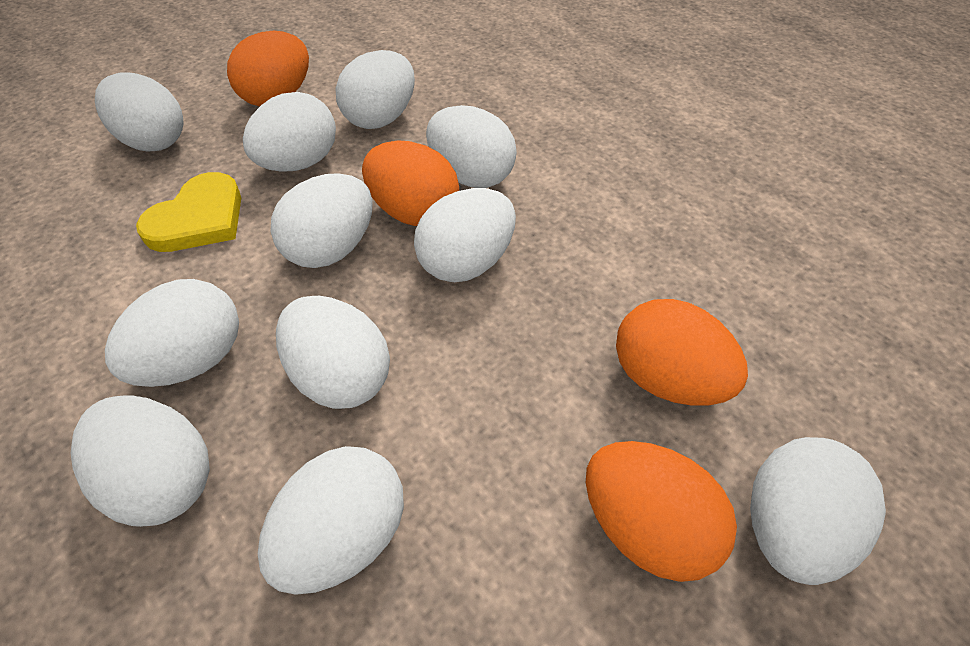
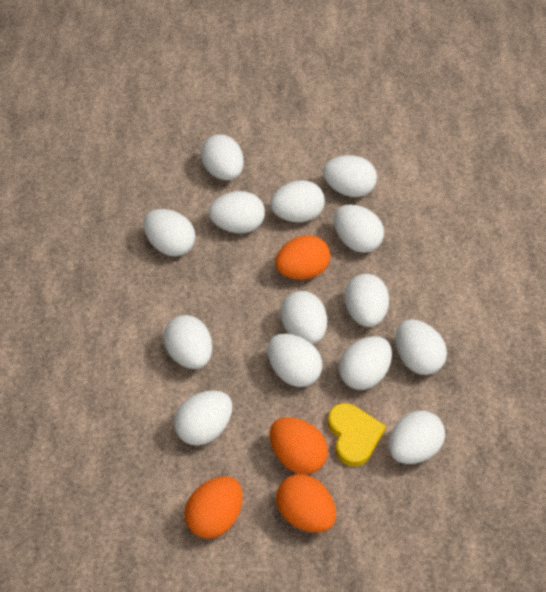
white egg: [71,395,210,527] [95,72,184,151] [105,279,239,387] [243,92,336,172] [258,446,404,595] [270,173,373,268] [276,296,390,409] [335,50,415,129] [414,188,516,282] [426,105,517,188] [750,437,886,585] = 11 -> [143,209,196,256] [163,315,212,369] [174,390,232,445] [200,134,244,180] [209,191,265,233] [267,334,322,387] [270,180,325,222] [280,291,327,344] [323,155,377,197] [333,205,384,253] [339,336,392,390] [344,274,389,327] [388,411,445,464] [395,319,447,375] = 14

